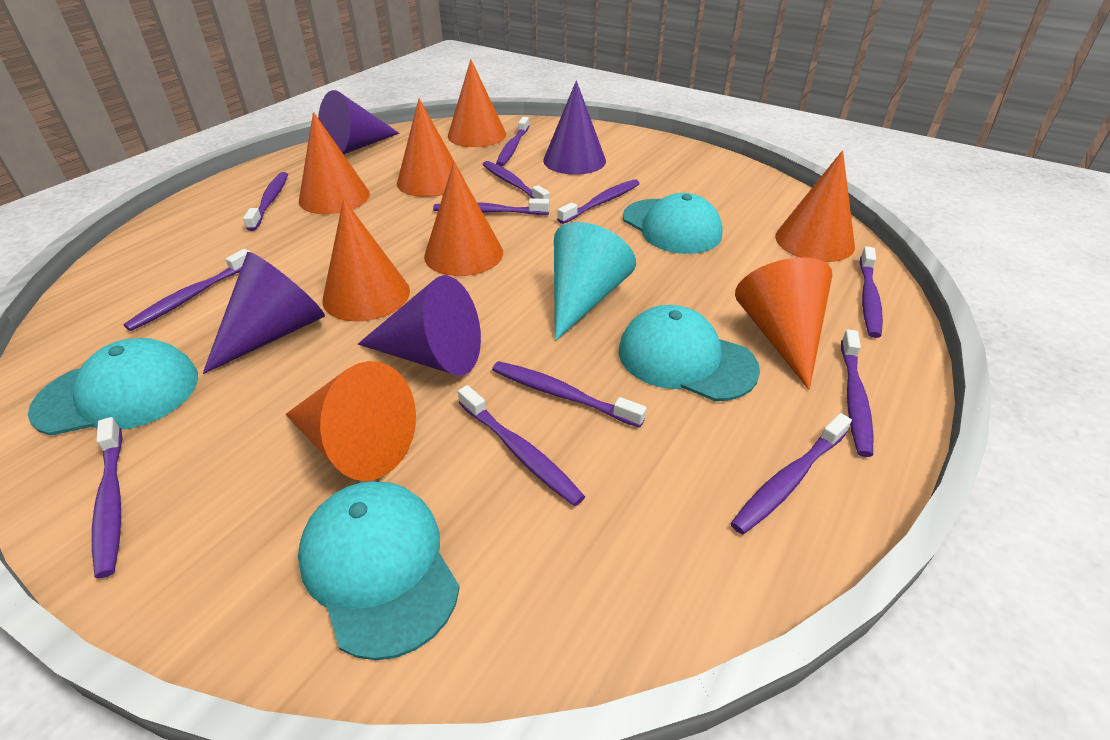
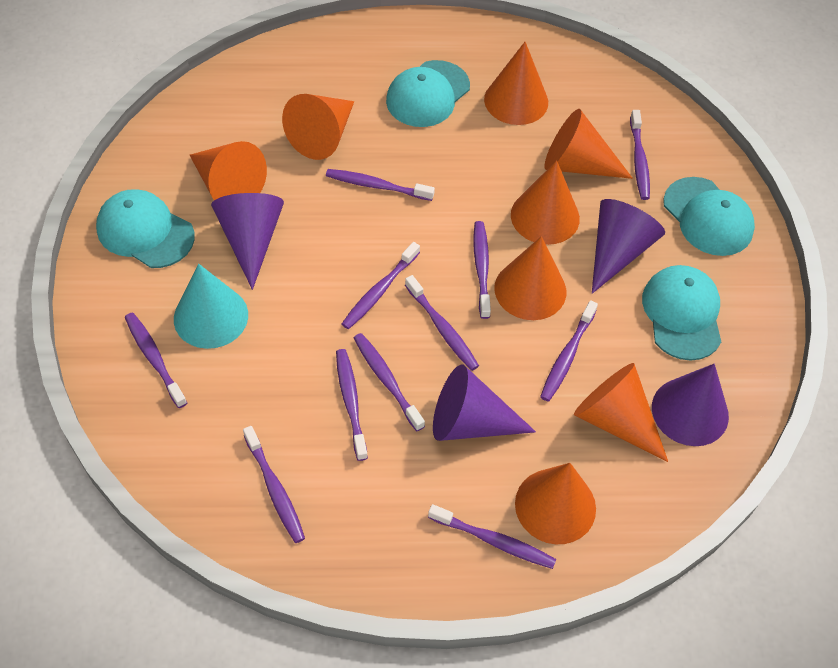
purple toothbrush: [92,417,122,578] [123,249,250,331] [243,172,288,231] [433,198,550,215] [458,385,585,506] [482,161,550,200] [492,361,647,428] [496,117,529,167] [557,179,640,224] [730,413,852,535] [841,329,873,457] [860,246,883,338] = 12 -> [125,312,187,408] [243,426,305,543] [326,169,435,201] [336,349,368,461] [342,242,420,329] [354,333,425,431] [405,275,479,371] [428,504,556,569] [473,221,491,319] [540,300,598,402] [630,110,650,200] = 11

